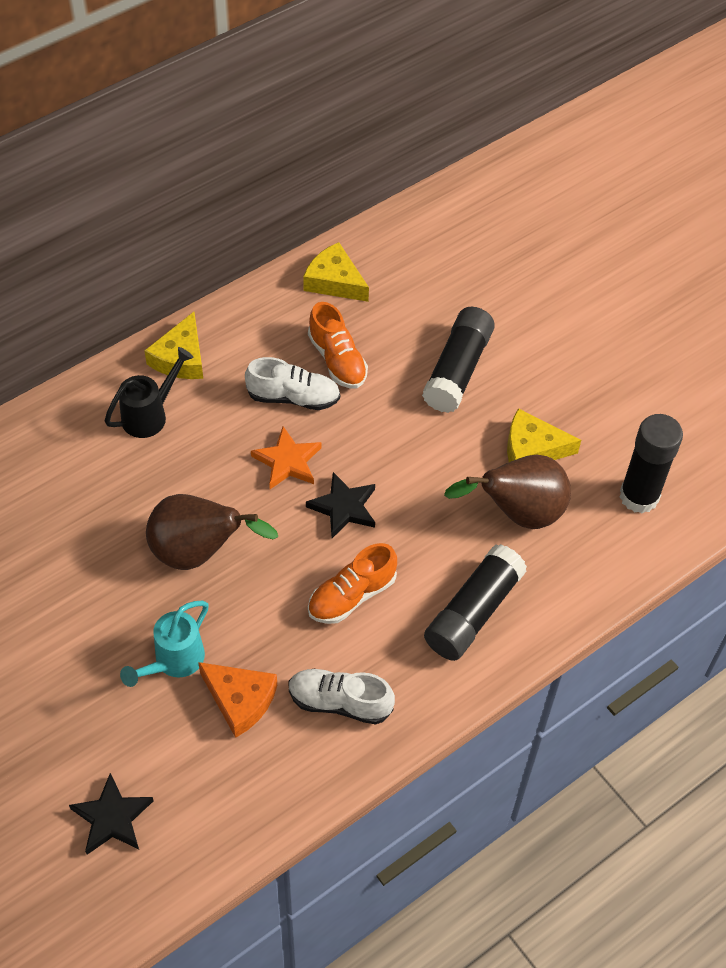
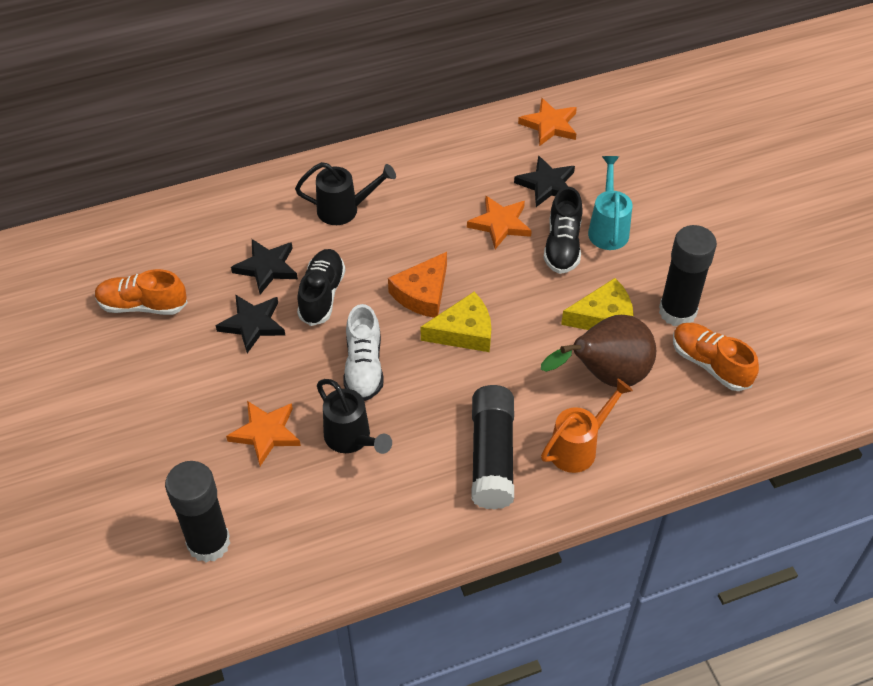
black shoe: none = 0 -> [297,249,345,326] [543,187,583,274] = 2
black star: [69,773,154,855] [306,472,375,538] = 2 -> [216,294,286,353] [231,239,298,294] [514,155,575,207] = 3
black watering can: [105,347,194,438] = 1 -> [295,162,396,225] [317,379,392,454] = 2
brown pear: [146,494,278,570] [444,455,571,529] = 2 -> [541,315,656,387] = 1
orange star: [251,426,322,489] = 1 -> [226,401,301,466] [467,195,532,249] [518,98,577,146] = 3
orange watering can: none = 0 -> [541,378,633,473] = 1
white shoe: [245,357,340,410] [288,668,395,724] = 2 -> [343,304,384,401] = 1
yellow cheese: [144,312,203,379] [303,242,369,302] [507,408,581,462] = 3 -> [421,292,491,352] [561,278,634,330] = 2

